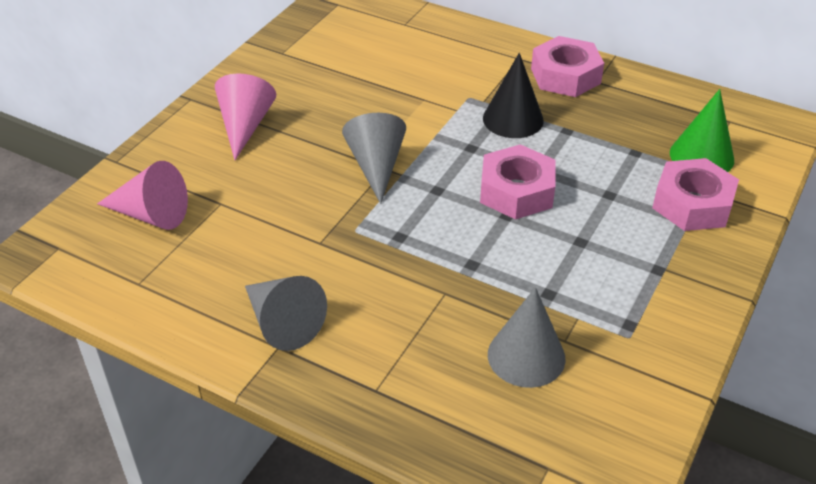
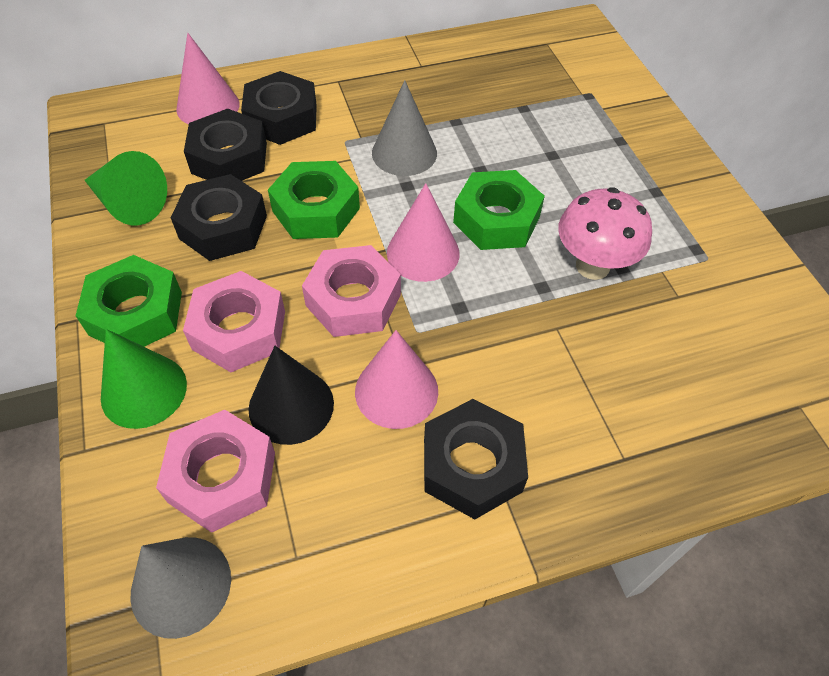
black nut: none = 0 -> [171,174,267,261] [184,109,267,181] [241,71,317,145] [424,399,528,519] = 4
green cone: [670,89,734,172] = 1 -> [85,151,167,225] [101,329,187,429] = 2
green nut: none = 0 -> [76,255,182,347] [268,161,360,239] [453,170,545,250] = 3
grey cone: [245,276,327,351] [342,113,406,204] [488,287,566,388] = 3 -> [131,537,231,639] [372,80,437,176] = 2
pink cone: [97,161,188,230] [215,74,276,160] = 2 -> [176,33,240,125] [355,330,438,429] [387,183,460,282] = 3
pink mushroom: none = 0 -> [558,187,652,280] = 1

